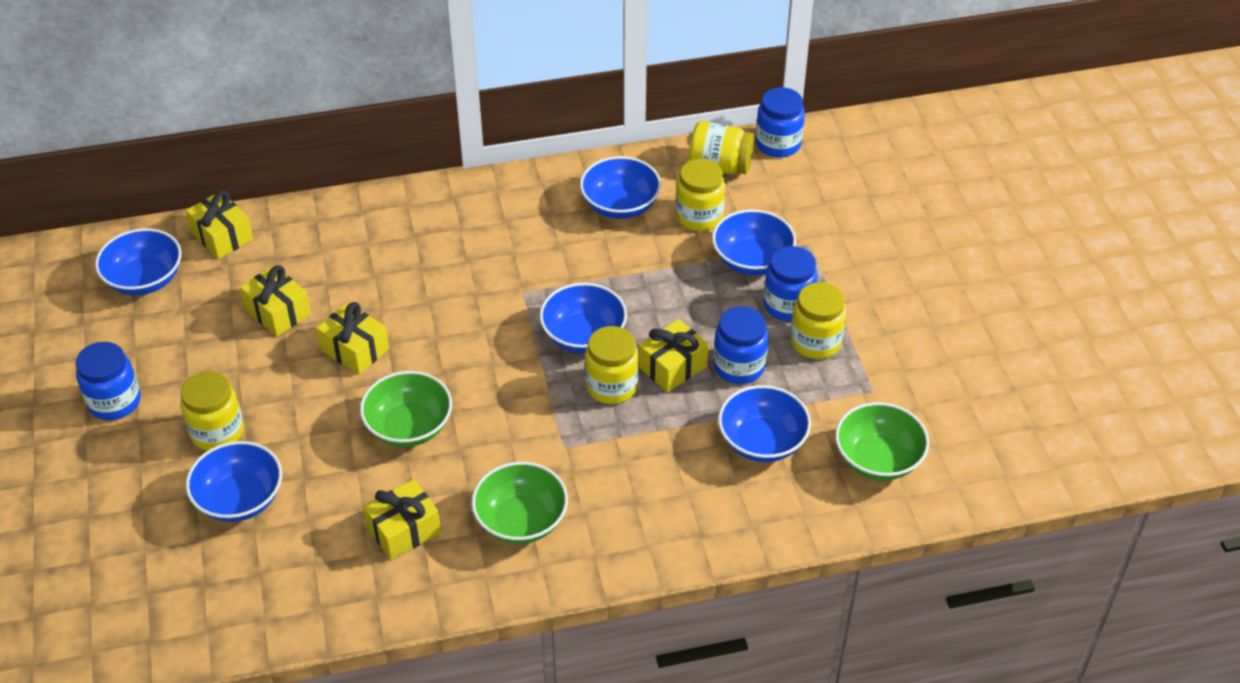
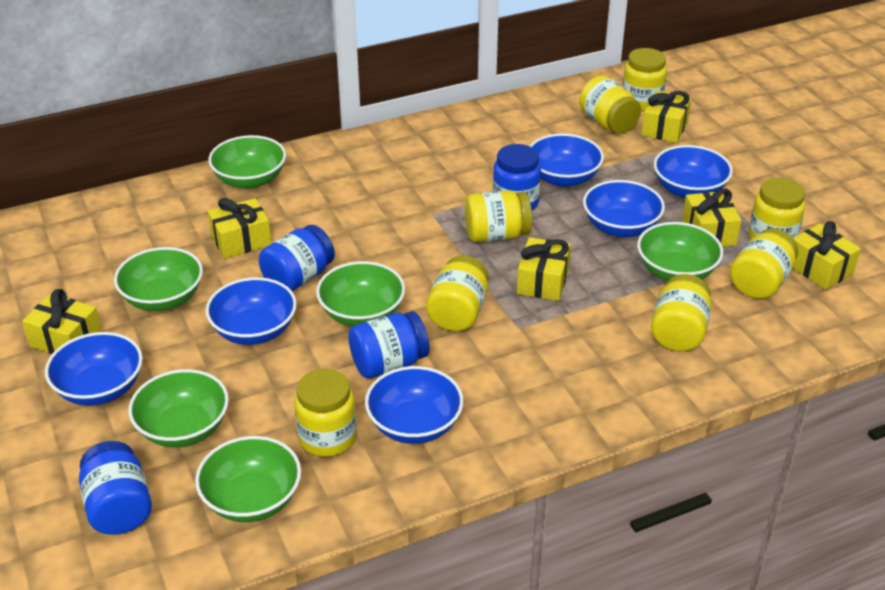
green bowl: [360,371,452,447] [472,462,568,544] [835,402,929,480] = 3 -> [114,247,203,311] [128,369,229,447] [195,436,301,522] [208,135,286,189] [316,261,405,326] [637,222,723,281] = 6
yellow gift: [186,191,253,259] [240,265,311,336] [316,302,389,375] [363,479,441,560] [639,319,709,392] = 5 -> [22,289,102,354] [208,198,272,259] [517,237,571,301] [641,90,692,143] [682,189,742,247] [793,221,861,290] = 6
yellow jar: [180,371,244,450] [585,326,639,404] [675,159,725,231] [689,121,755,174] [790,282,846,359] = 5 -> [294,369,356,457] [426,256,489,331] [465,190,532,242] [579,75,641,134] [622,48,667,111] [651,274,712,352] [730,228,798,299] [749,177,805,239] = 8

